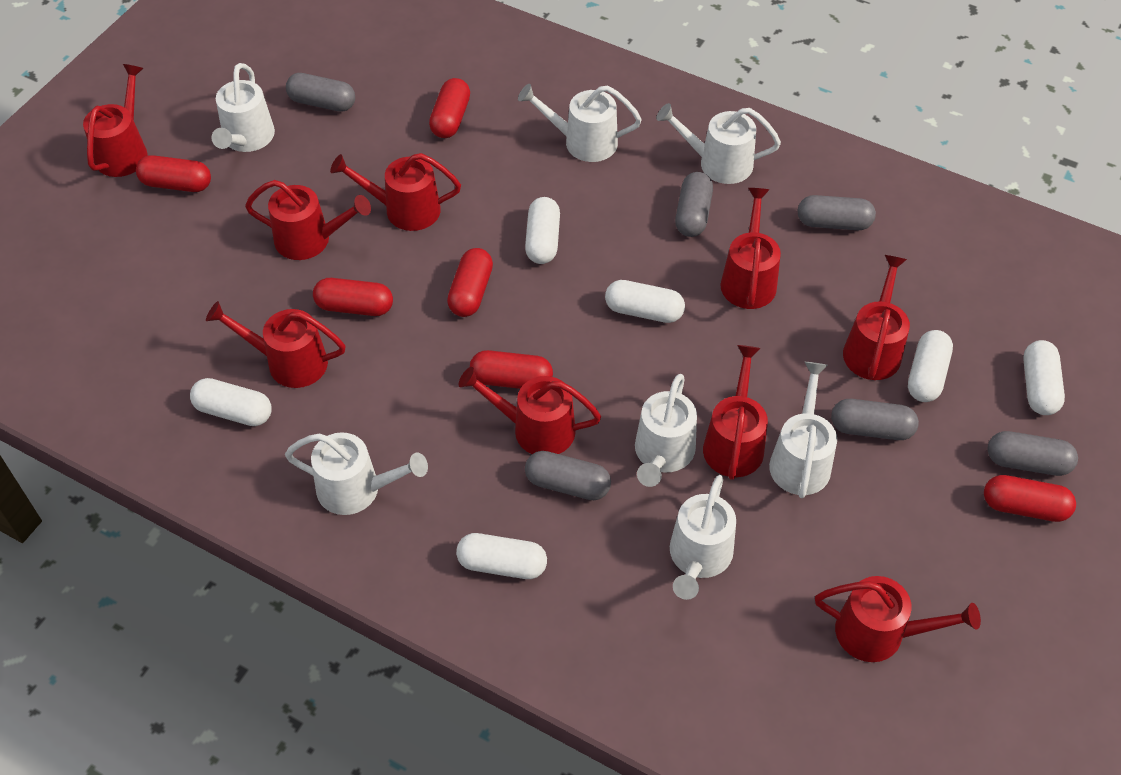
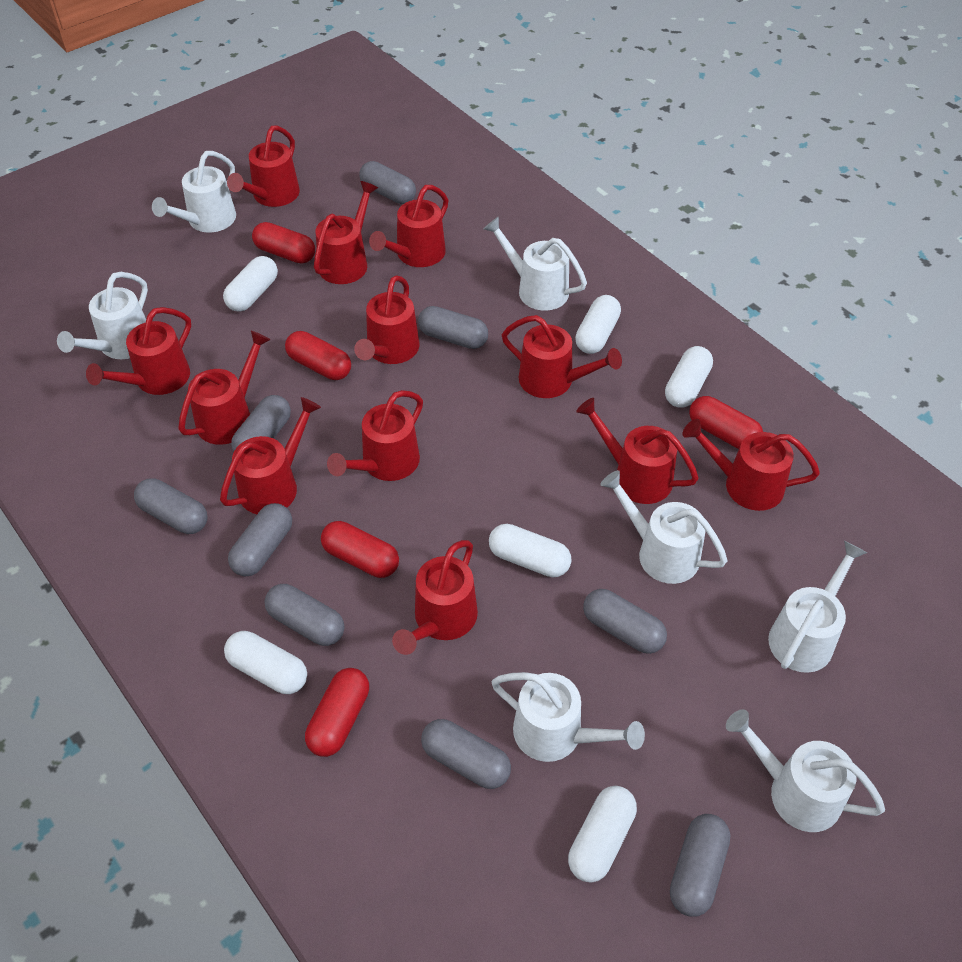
grey capsule: [286,73,355,112] [525,451,611,500] [675,172,713,237] [798,195,876,230] [831,399,919,440] [988,431,1078,476] = 6 -> [134,478,208,534] [228,503,292,576] [231,395,291,452] [264,584,344,646] [359,161,416,204] [418,306,488,349] [421,719,511,789] [583,589,667,654] [670,814,730,917] = 9
red capsule: [136,155,211,192] [313,278,393,316] [429,78,470,138] [447,248,493,317] [470,350,553,389] [984,475,1076,522] = 6 -> [252,222,315,264] [285,331,351,380] [305,668,369,757] [321,521,399,578] [689,396,763,449] = 5
red watering can: [83,64,147,177] [206,301,345,388] [245,180,371,260] [330,153,461,231] [459,367,601,454] [703,345,768,480] [720,188,781,309] [815,576,981,662] [843,255,910,380] = 9 -> [86,307,191,395] [178,331,271,445] [220,397,321,514] [227,126,300,207] [314,181,378,284] [327,390,423,481] [354,275,419,364] [369,185,448,267] [392,540,478,655] [502,315,622,398] [576,398,699,504] [683,419,820,511] = 12

